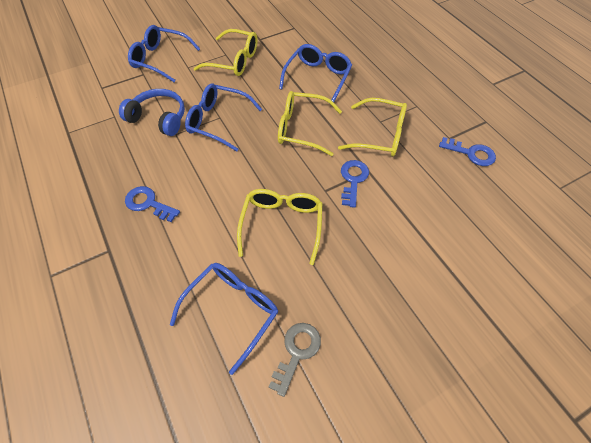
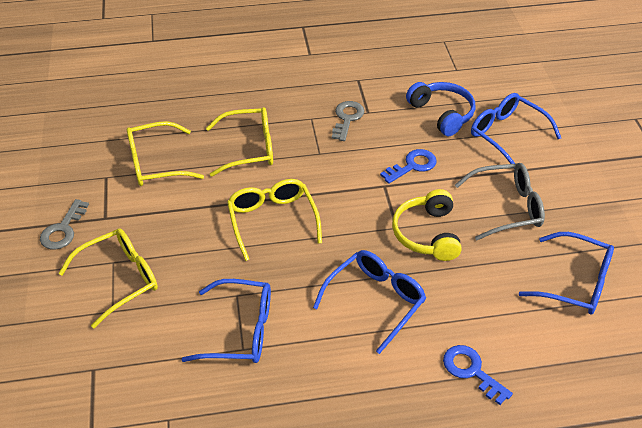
blue key: [125,186,180,222] [341,160,369,208] [439,137,496,166] = 3 -> [380,149,437,184] [443,345,513,405] = 2
grey glasses: none = 0 -> [455,163,545,240] = 1
grey key: [269,323,321,397] = 1 -> [40,199,89,250] [332,101,365,141] = 2
yellow headphones: none = 0 -> [392,189,462,261] = 1

